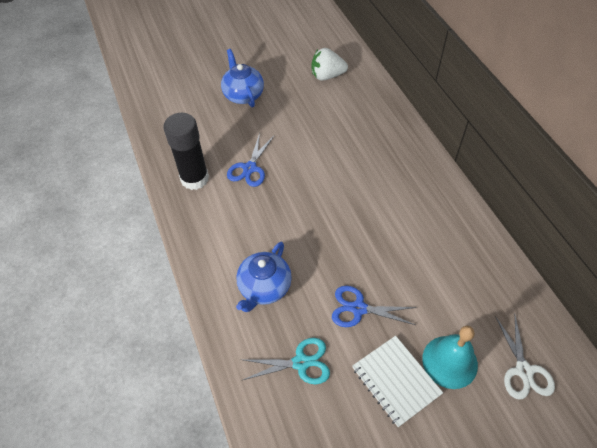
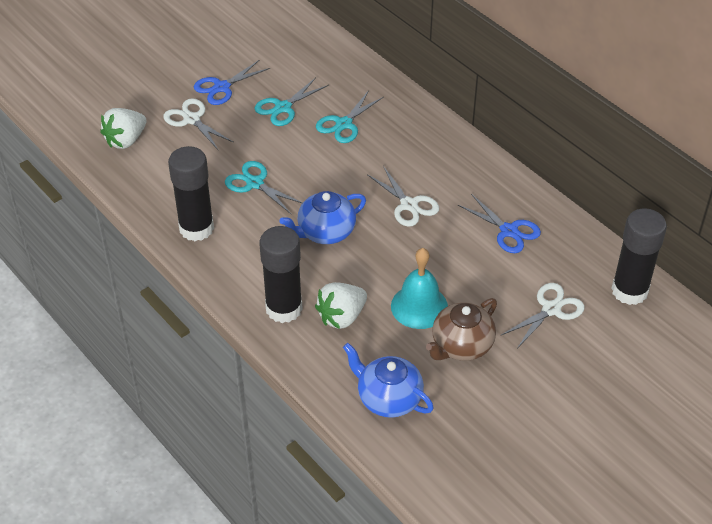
black glue stick: [163,113,209,190] = 1 -> [168,146,214,241] [259,226,303,323] [611,208,667,305] = 3
brown teapot: none = 0 -> [426,298,497,361] = 1
turquoise scissors: [240,338,330,384] = 1 -> [225,161,303,214] [254,78,329,126] [316,90,383,143] = 3
white notebook: [352,336,443,427] = 1 -> none = 0
white scissors: [495,316,555,400] = 1 -> [163,99,234,151] [367,166,439,227] [501,283,584,349] = 3
white strawberry: [312,48,348,81] = 1 -> [100,108,146,149] [315,282,367,329] = 2

